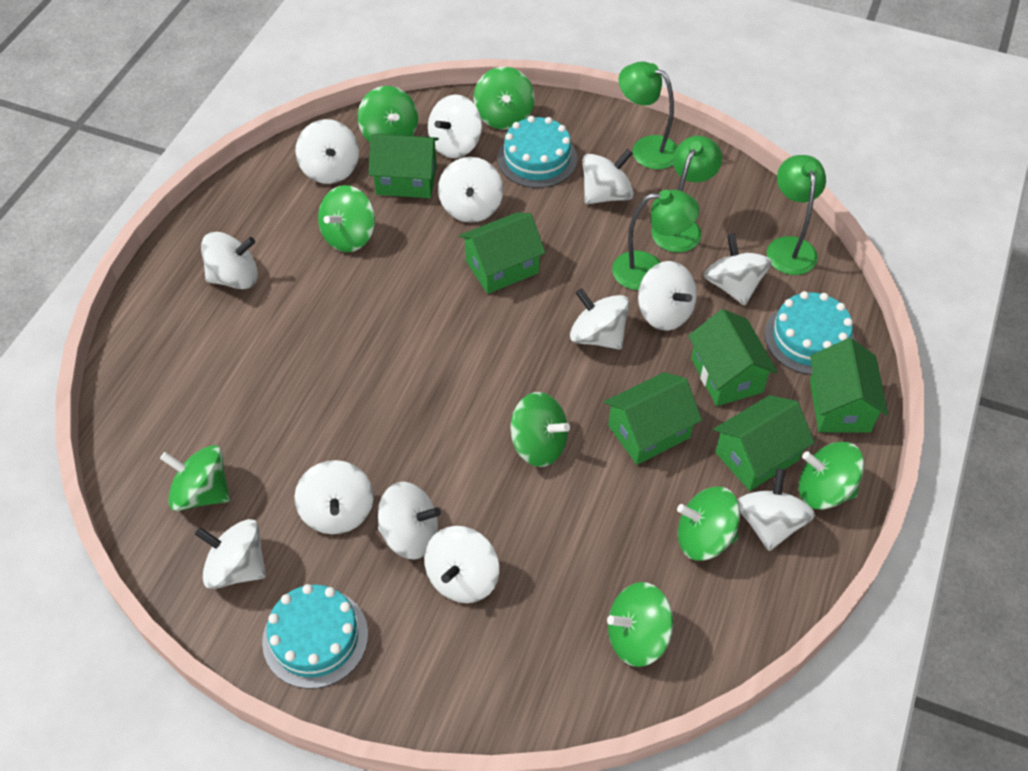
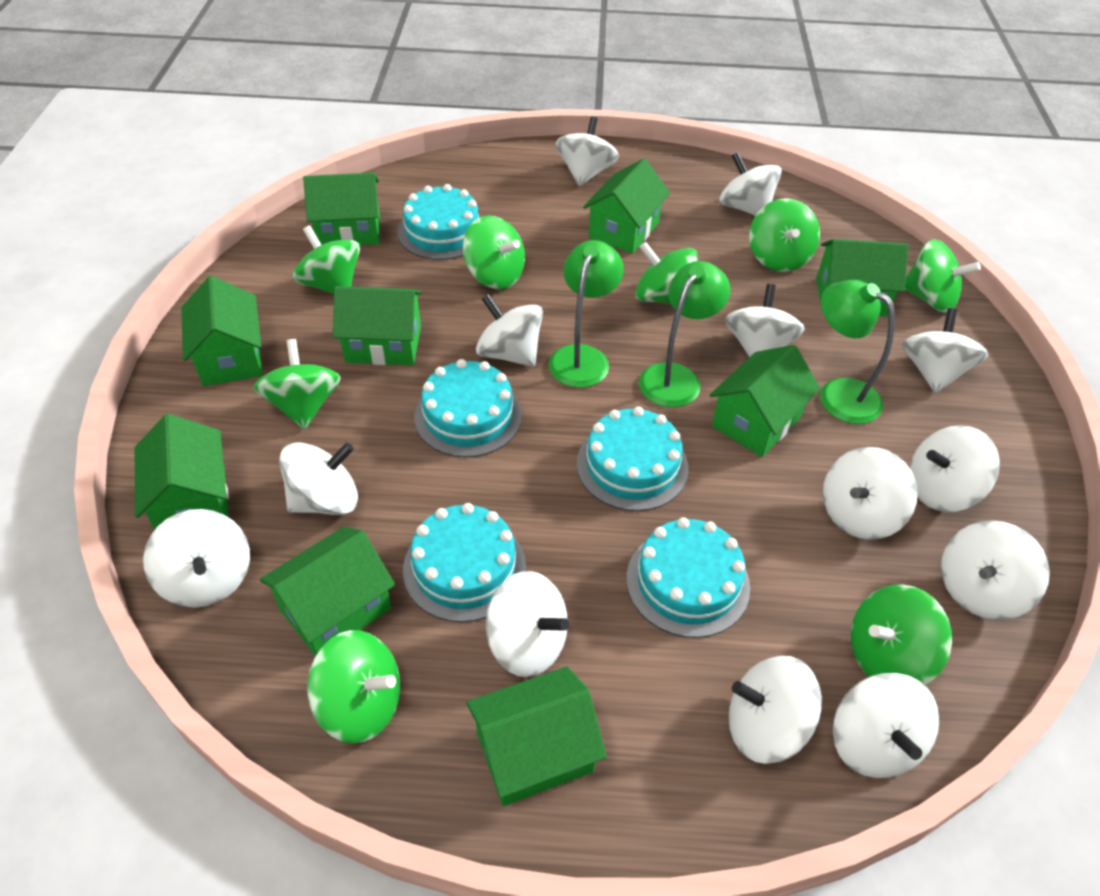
green house: [369,134,439,198] [459,213,546,294] [604,372,702,465] [688,309,778,406] [713,395,815,491] [810,338,888,432] = 6 -> [135,414,229,529] [181,276,263,386] [260,526,395,656] [303,173,380,245] [333,286,422,365] [466,667,607,806] [583,159,670,254] [710,345,820,457] [816,239,909,316] = 9
green lamp: [612,190,699,290] [619,61,678,169] [652,136,722,253] [767,155,826,275] = 4 -> [548,240,624,388] [639,261,730,407] [820,280,895,424] = 3
turquoise cake: [262,584,368,689] [498,116,577,188] [765,291,855,375] = 3 -> [398,184,480,260] [403,503,526,622] [415,359,522,457] [577,407,688,511] [626,517,750,638] = 5

